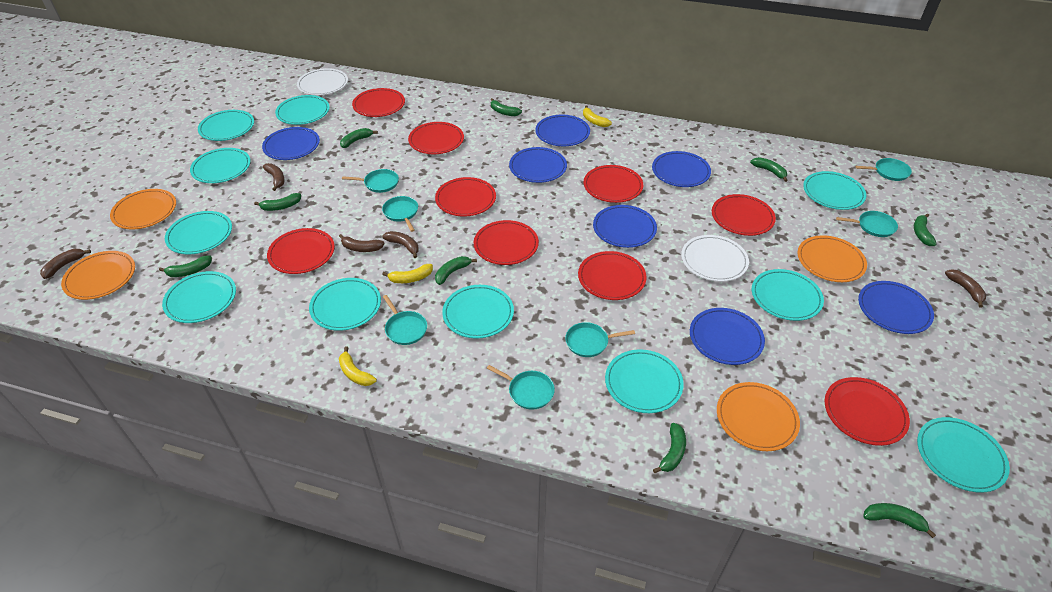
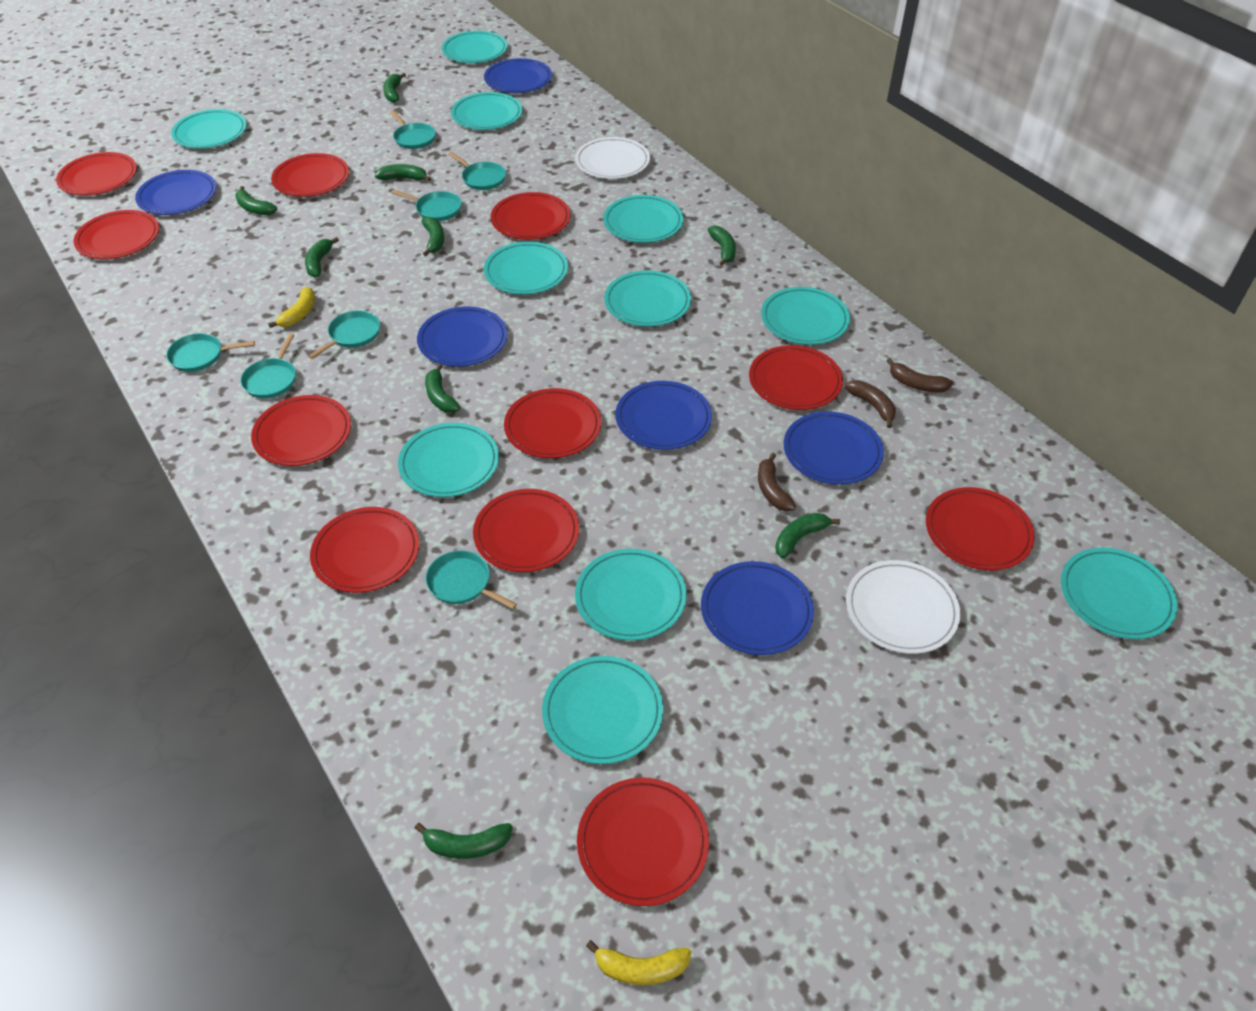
blue plate: [262,127,320,160] [509,147,567,183] [535,115,590,146] [593,205,657,248] [652,151,711,187] [690,308,765,365] [858,281,934,334] = 7 -> [135,170,216,215] [417,307,507,367] [484,58,552,93] [615,381,712,450] [701,561,814,655] [784,411,884,485] = 6
brown banana: [40,249,91,279] [263,163,284,191] [339,234,385,252] [382,231,419,258] [945,269,986,308] = 5 -> [758,453,796,511] [844,380,896,428] [886,358,953,392] = 3
orange plate: [61,251,135,300] [110,189,176,229] [717,382,800,451] [798,235,867,282] = 4 -> none = 0
red plate: [267,228,335,274] [352,88,405,117] [408,122,464,154] [435,177,496,217] [474,220,539,265] [578,251,647,300] [584,165,643,203] [712,194,776,236] [825,377,910,446] = 9 -> [56,152,137,196] [74,210,159,259] [251,395,351,466] [271,153,349,197] [310,507,419,593] [473,489,579,572] [491,192,571,240] [504,388,601,458] [577,777,709,906] [749,345,843,410] [926,487,1035,570] = 11
yellow banana: [339,347,377,386] [382,264,433,283] [583,105,612,127] = 3 -> [268,287,315,328] [586,940,691,985] = 2

